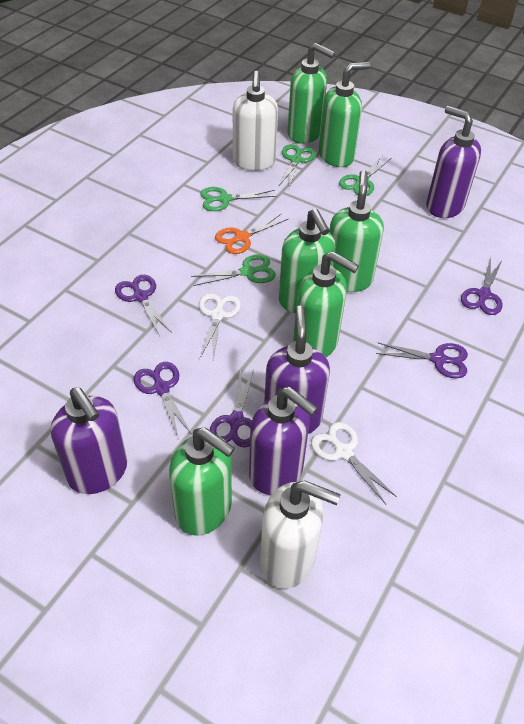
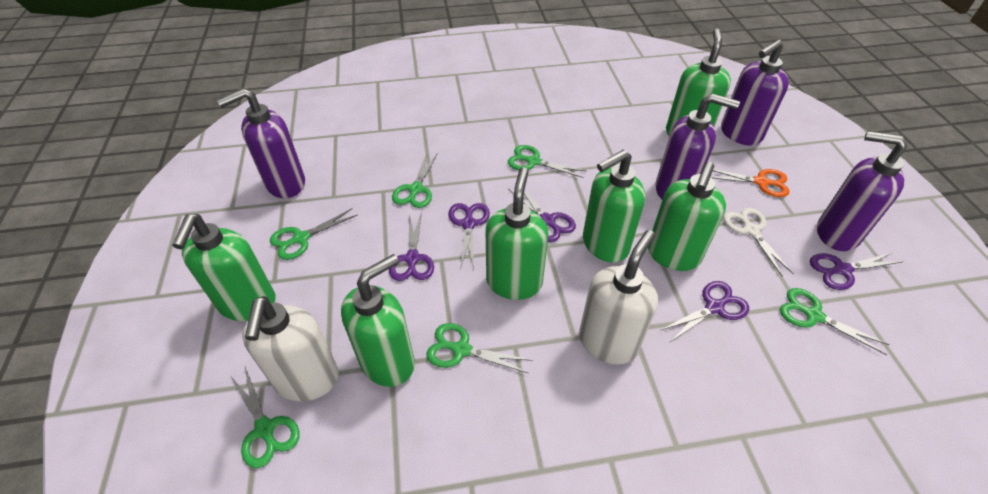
green scissors: [191,254,276,286] [200,187,277,211] [278,144,316,188] [339,156,391,196] = 4 -> [231,367,299,468] [270,208,357,260] [392,152,437,208] [426,323,532,373] [508,145,586,178] [780,288,890,355] = 6
white scissors: [199,293,241,360] [311,422,397,504] = 2 -> [723,208,794,276] = 1

